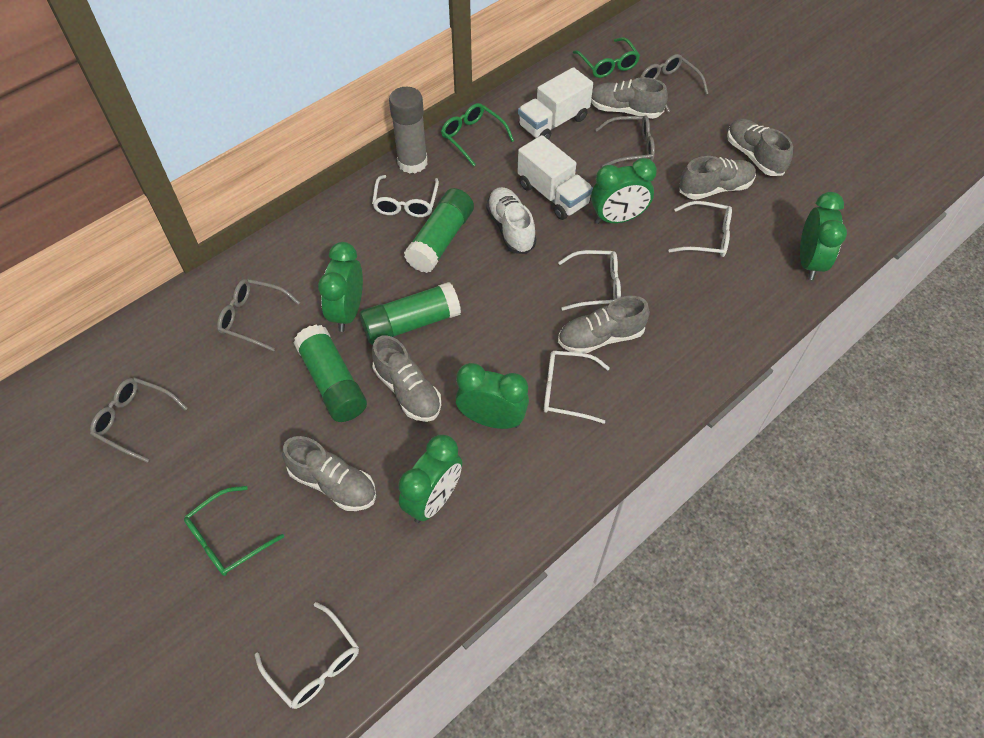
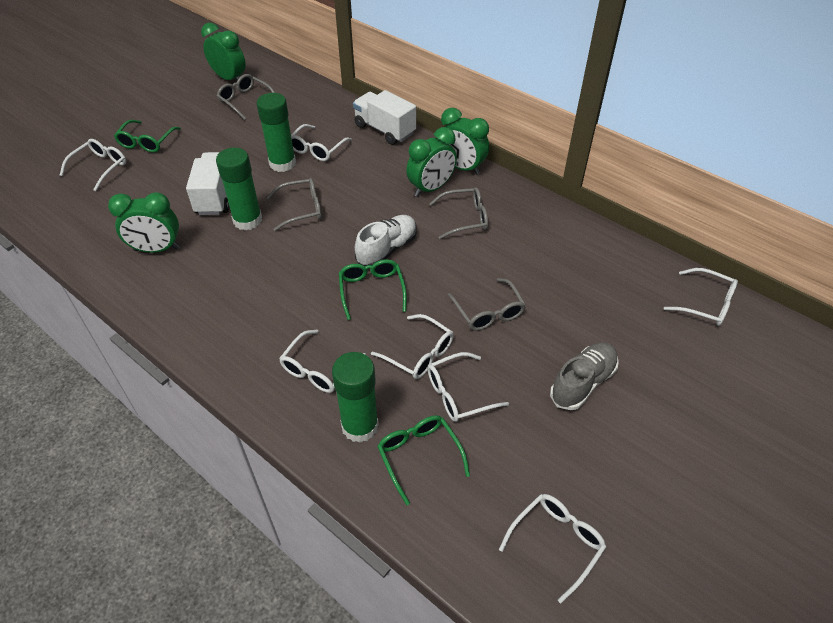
green clock: [318,242,363,332] [398,434,462,523] [455,363,529,429] [591,158,657,224] [800,192,847,280] = 5 -> [108,192,180,253] [201,23,246,81] [406,127,457,197] [441,108,489,175] = 4
grey glue stick: [389,87,428,174] = 1 -> none = 0
grey shoe: [282,436,376,511] [372,336,441,422] [558,296,650,353] [591,77,668,119] [679,156,756,200] [727,119,793,176] = 6 -> [550,343,619,410] = 1
white glasses: [255,602,359,709] [372,175,439,217] [544,351,610,424] [558,250,621,311] [668,201,732,257] = 5 -> [60,139,126,191] [279,330,366,393] [291,124,352,161] [371,314,454,379] [428,352,509,422] [499,494,606,603] [664,268,738,326] = 7

